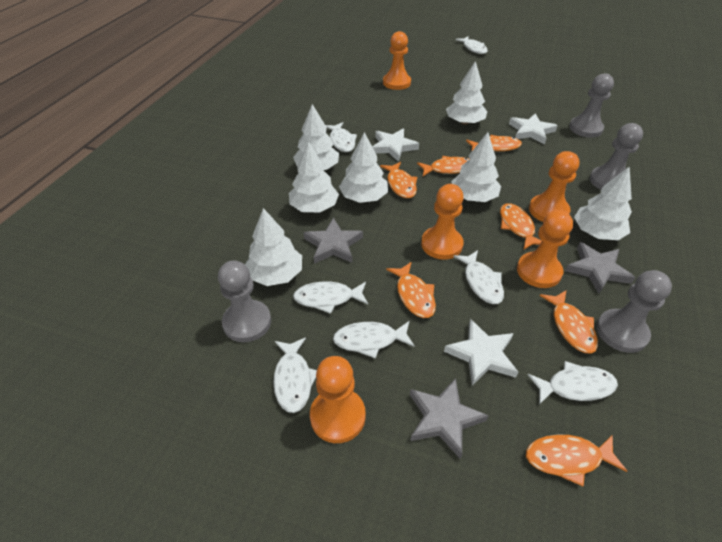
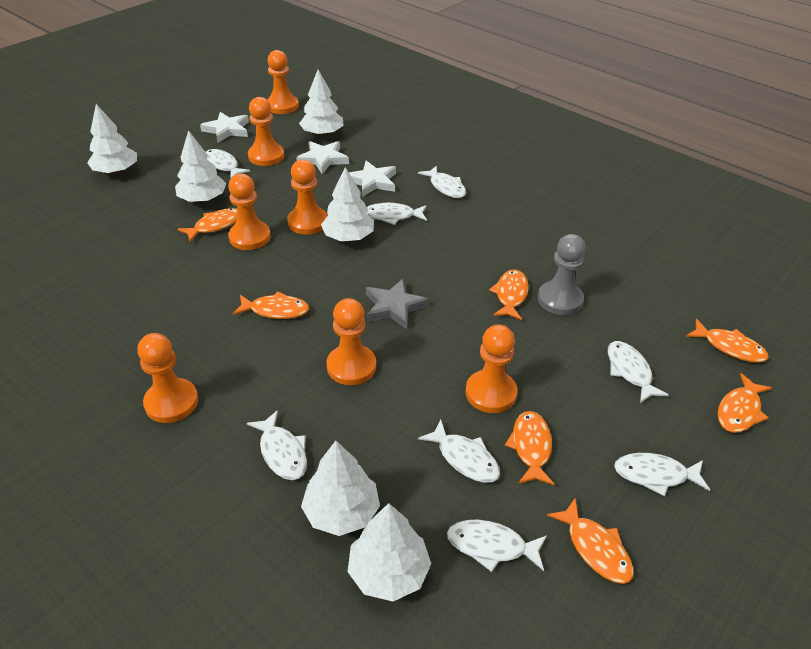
grey pawn: [218,260,271,342] [569,73,614,138] [590,123,643,190] [596,270,672,353] = 4 -> [538,234,586,315] = 1
grey star: [303,218,363,264] [410,378,489,459] [565,242,635,294] = 3 -> [366,279,429,329] = 1
orange pawn: [310,356,366,443] [383,31,411,90] [421,184,464,260] [517,210,573,288] [529,151,579,222] = 5 -> [137,333,198,423] [228,174,271,250] [248,97,284,166] [267,50,299,114] [287,160,328,235] [326,298,376,385] [465,325,517,413] = 7
white fish: [273,337,317,413] [293,281,368,314] [325,122,357,152] [333,321,415,359] [453,250,504,304] [455,36,488,54] [528,361,618,405] = 7 -> [206,149,250,178] [247,410,307,480] [366,203,427,225] [418,166,466,198] [418,420,500,483] [447,520,547,572] [608,341,669,403] [614,453,710,496] = 8
white tree: [245,208,302,286] [289,141,339,212] [293,104,339,170] [339,132,388,203] [446,61,487,125] [451,132,501,202] [574,166,632,240] = 7 -> [87,104,137,174] [175,130,227,202] [299,70,344,136] [301,441,380,536] [321,167,374,242] [347,503,431,601] = 6

